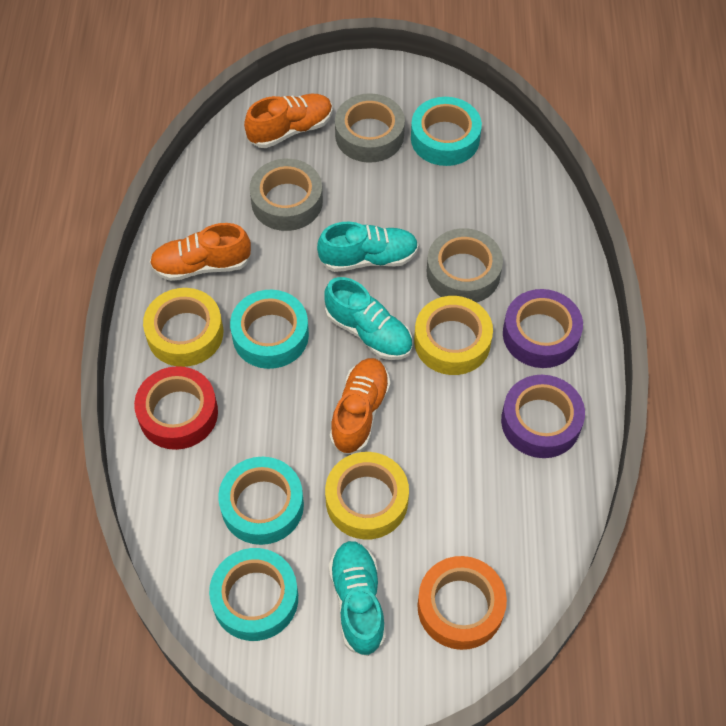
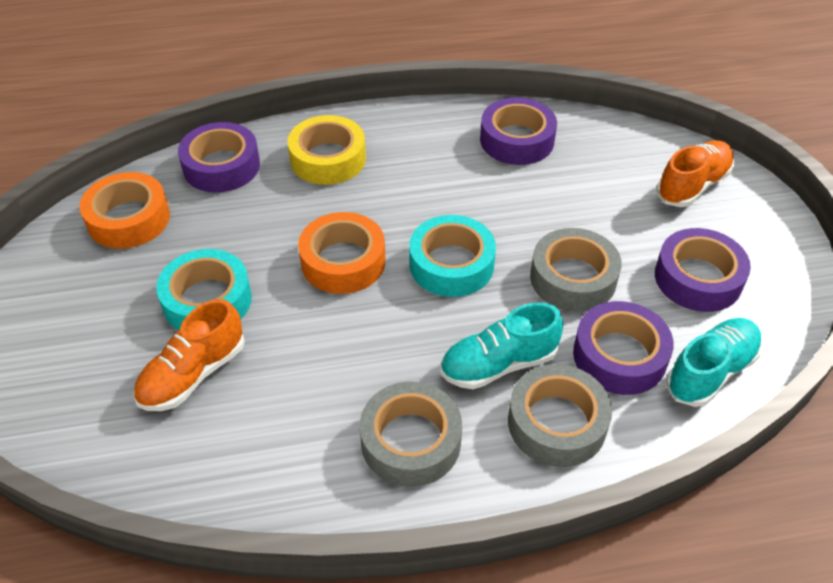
orange shoe: [150,223,251,281] [244,94,333,148] [330,358,390,455] = 3 -> [133,299,245,411] [656,140,735,207] = 2
orange tape: [417,556,507,650] = 1 -> [80,172,170,249] [298,212,385,294] = 2
purple tape: [501,375,585,458] [503,289,583,368] = 2 -> [178,122,260,192] [480,98,557,165] [573,301,674,395] [655,228,751,312] = 4
red tape: [134,366,218,450] = 1 -> none = 0
turquoise shoe: [317,222,419,272] [325,277,412,360] [329,541,386,656] = 3 -> [440,302,563,389] [666,318,762,407] = 2
turquoise tape: [209,548,298,641] [218,457,304,545] [230,290,309,369] [411,97,482,166] = 4 -> [156,249,252,330] [409,215,496,297] = 2
yellow tape: [143,288,223,367] [325,452,409,540] [414,296,493,375] = 3 -> [288,115,366,185] = 1

